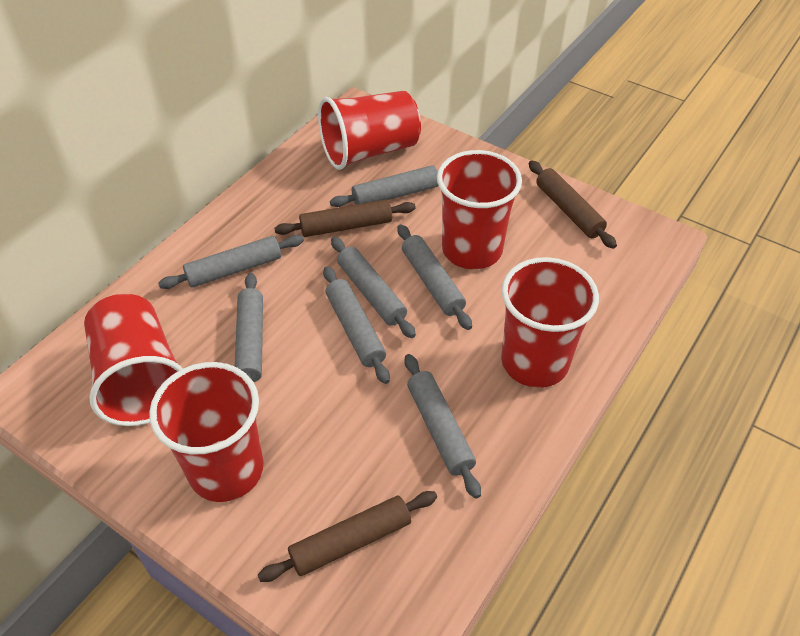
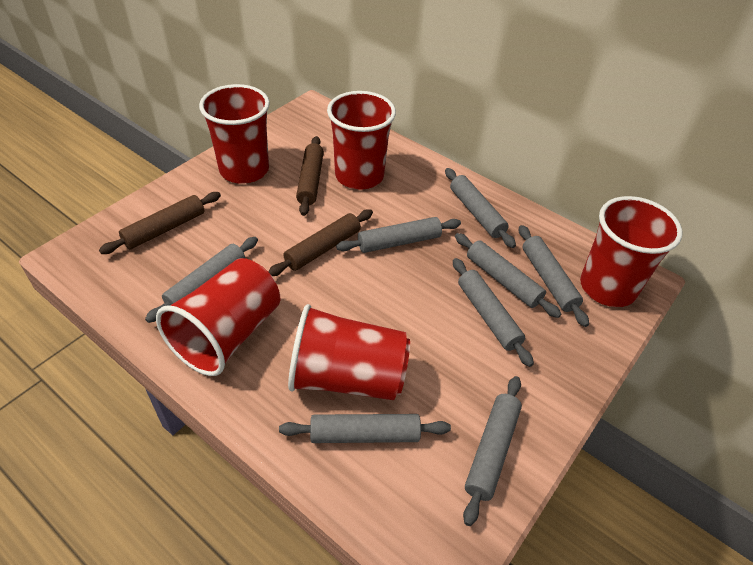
grey rolling pin: [158,235,304,289] [235,273,263,382] [323,266,390,384] [330,165,439,207] [331,237,416,338] [398,224,472,330] [404,354,481,499] = 7 -> [145,237,258,323] [279,414,451,443] [336,217,461,253] [445,168,516,248] [453,258,534,367] [455,233,561,318] [463,376,522,526] [519,225,589,327] = 8

